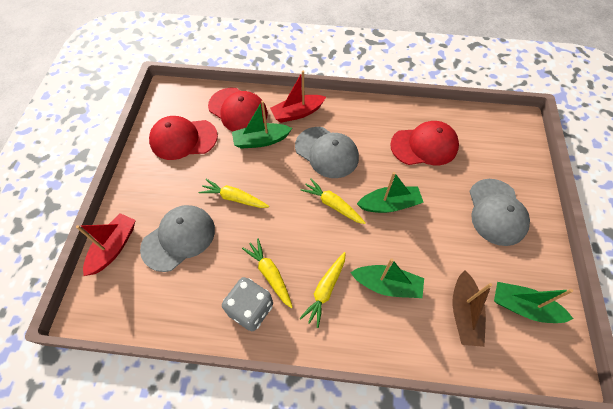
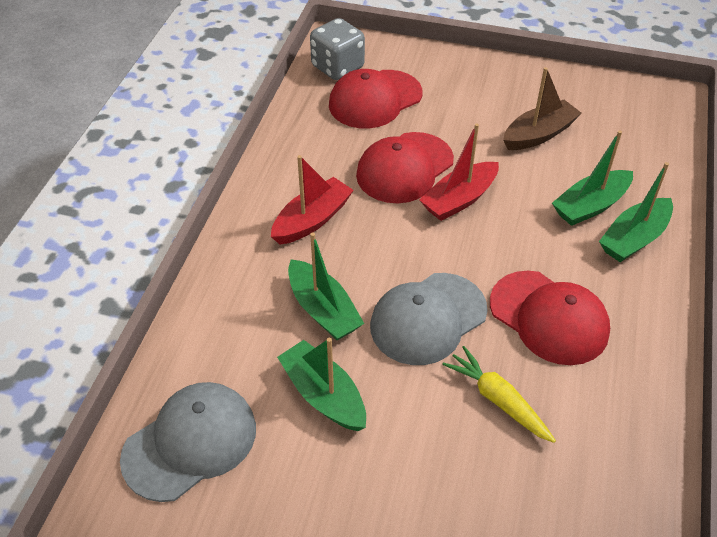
grey cap: [140,205,215,272] [295,127,359,178] [469,179,530,246] = 3 -> [120,382,256,502] [370,273,488,365] = 2
yellow carrot: [198,179,269,208] [242,238,293,308] [300,252,346,328] [301,178,366,224] = 4 -> [442,346,556,443] = 1

